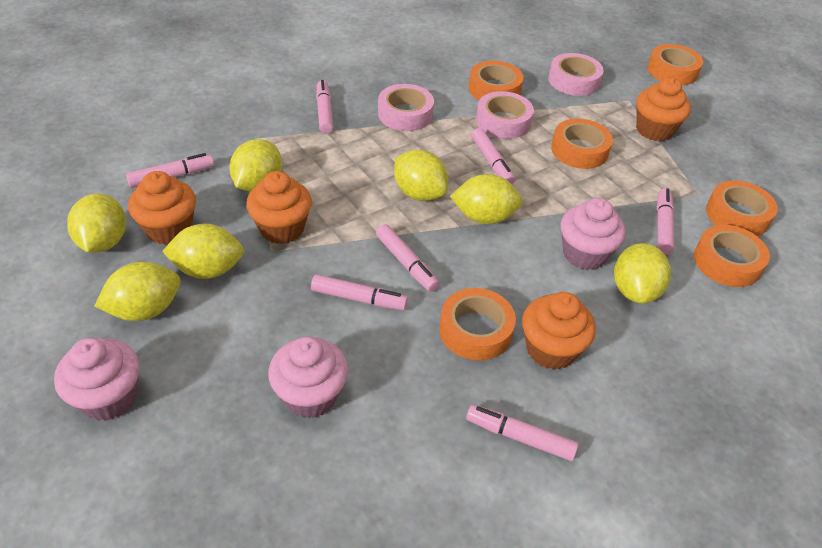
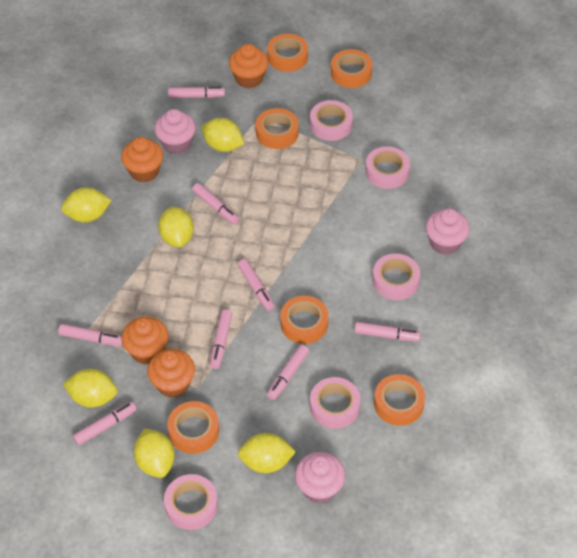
pink marker: [126,153,214,188] [311,274,408,310] [316,80,333,134] [376,224,439,292] [466,405,579,461] [472,128,516,184] [656,188,674,255] = 7 -> [58,324,122,346] [73,402,137,446] [168,87,225,98] [192,183,239,224] [210,310,232,369] [238,259,275,311] [267,345,309,400] [355,322,421,341] = 8
pink tape: [378,84,434,131] [476,91,534,139] [548,53,604,96] = 3 -> [164,474,218,530] [310,100,353,141] [310,377,361,429] [365,146,410,189] [372,254,420,300] = 5
yellow lemon: [67,193,126,253] [95,262,180,321] [162,223,244,279] [229,139,282,192] [394,150,448,201] [450,174,523,224] [614,243,671,304] = 7 -> [61,187,112,223] [63,369,118,408] [134,429,175,478] [158,207,194,248] [202,118,244,152] [238,433,296,473] = 6

